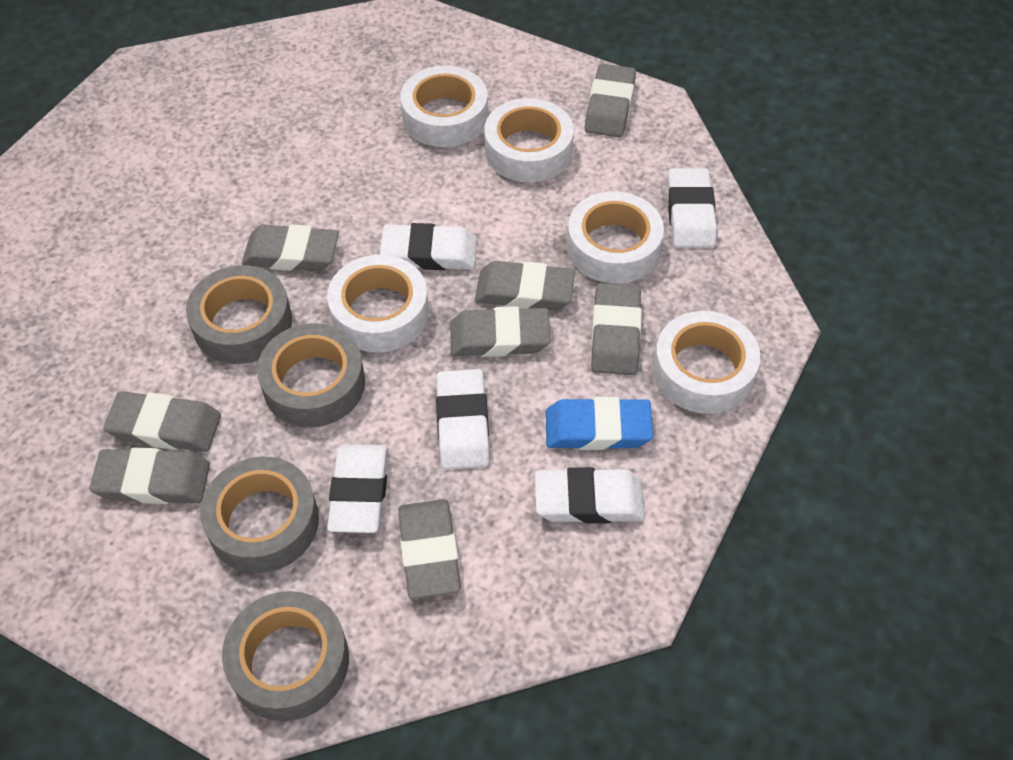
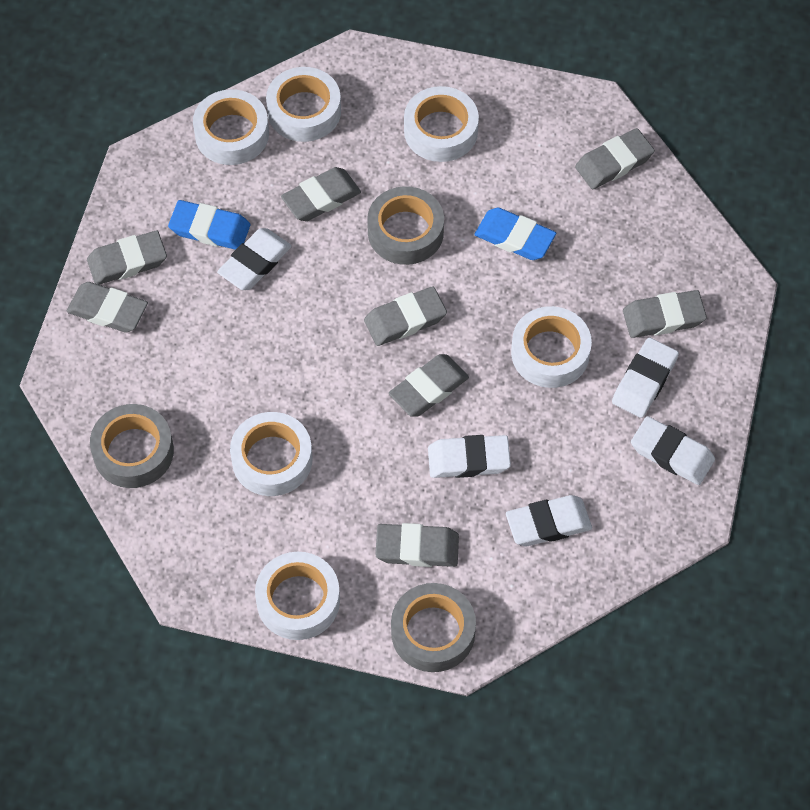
blue eraser: [546,397,653,450] = 1 -> [168,200,250,250] [474,208,556,260] = 2
grey tape: [186,265,292,364] [200,457,319,573] [222,591,349,721] [257,323,365,427] = 4 -> [90,404,174,488] [367,186,444,265] [391,583,476,672] = 3
white tape: [327,254,429,352] [400,66,488,147] [484,98,574,182] [567,191,664,284] [653,311,760,414] = 5 -> [193,89,269,165] [230,412,312,496] [255,552,340,640] [266,67,341,142] [404,86,479,162] [511,306,592,388] = 6

